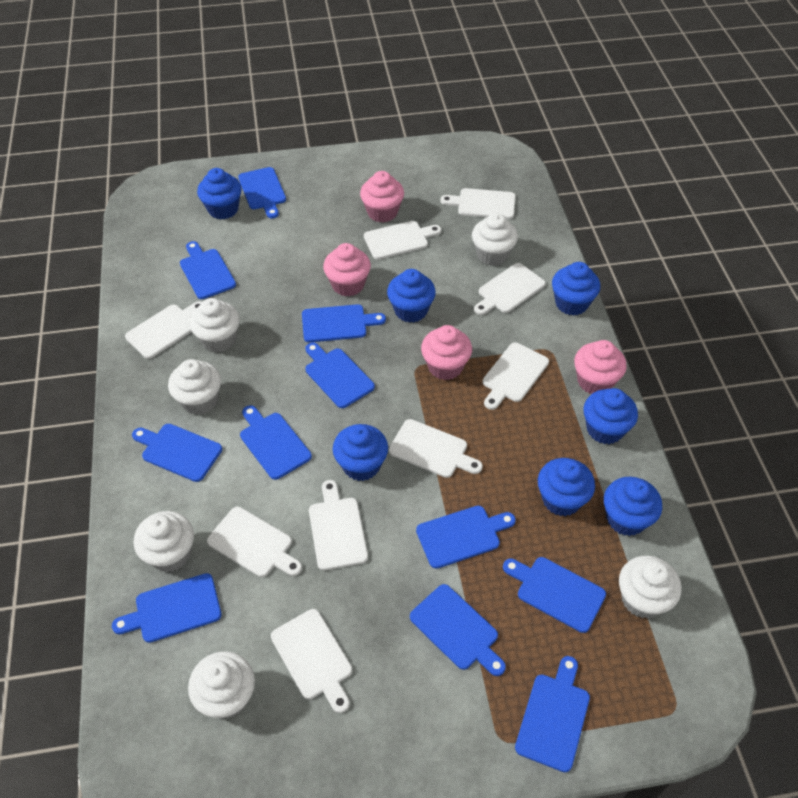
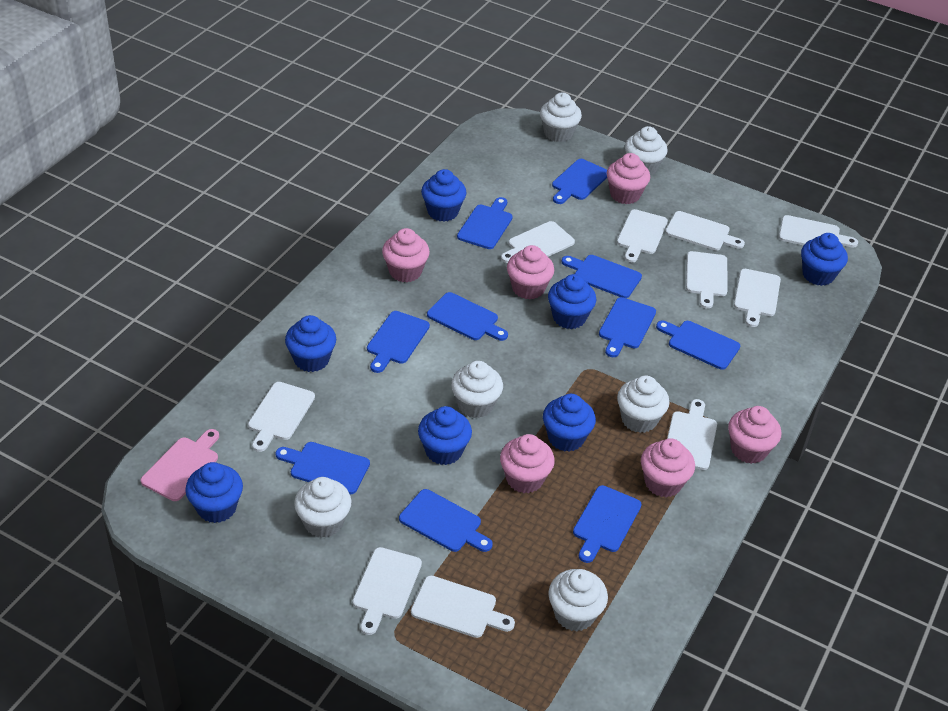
blue cutting board: [112,573,222,643] [132,424,222,482] [180,241,236,299] [238,167,286,218] [240,405,312,480] [302,304,386,342] [305,342,375,408] [410,584,506,676] [416,505,516,569] [503,557,606,633] [515,656,590,772] = 11 -> [275,442,370,494] [367,311,430,373] [399,489,493,552] [427,292,508,341] [457,197,513,249] [552,159,607,204] [561,255,642,298] [573,485,642,563] [599,297,656,357] [656,321,740,370] = 10
pink cupcake: [323,243,371,297] [360,171,404,223] [421,325,472,380] [574,340,627,394] = 4 -> [382,228,430,282] [500,434,555,493] [507,245,554,299] [607,153,650,204] [641,438,695,497] [728,406,781,464] = 6
pink cutting board: none = 0 -> [140,429,219,501] = 1
white cutting board: [125,301,202,359] [207,507,302,577] [271,609,352,713] [309,480,368,570] [364,221,441,260] [389,419,483,478] [440,188,516,219] [474,263,545,315] [483,342,549,410] = 9 -> [248,382,315,452] [353,547,422,635] [411,576,515,638] [501,221,575,263] [617,209,668,262] [665,211,745,251] [667,399,717,470] [686,251,727,309] [734,269,781,327] [779,215,858,248] = 10

